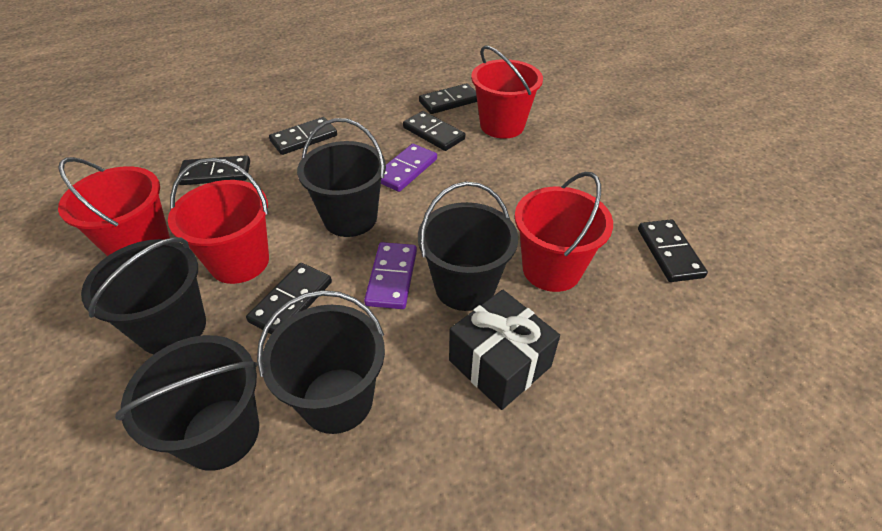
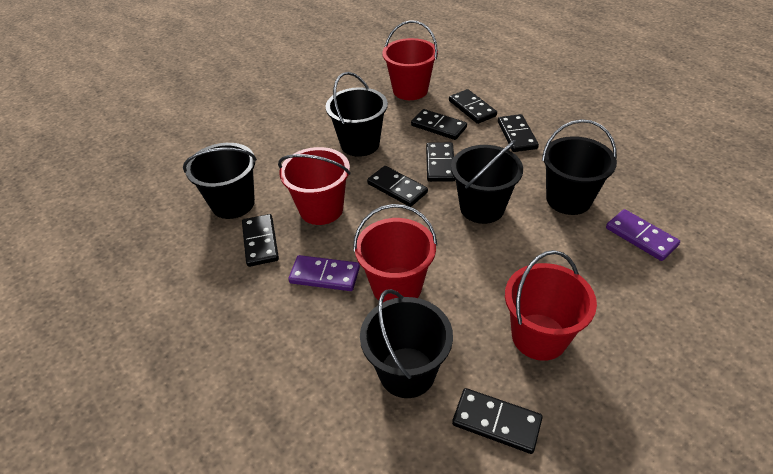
black domino: [178,155,250,185] [246,263,332,334] [269,117,337,155] [403,111,465,151] [419,83,477,114] [638,219,708,282] = 6 -> [242,214,279,267] [367,166,428,207] [411,109,467,140] [426,142,455,182] [449,89,497,124] [452,388,543,454] [498,114,539,152] = 7
black gift: [449,290,560,410] = 1 -> none = 0

